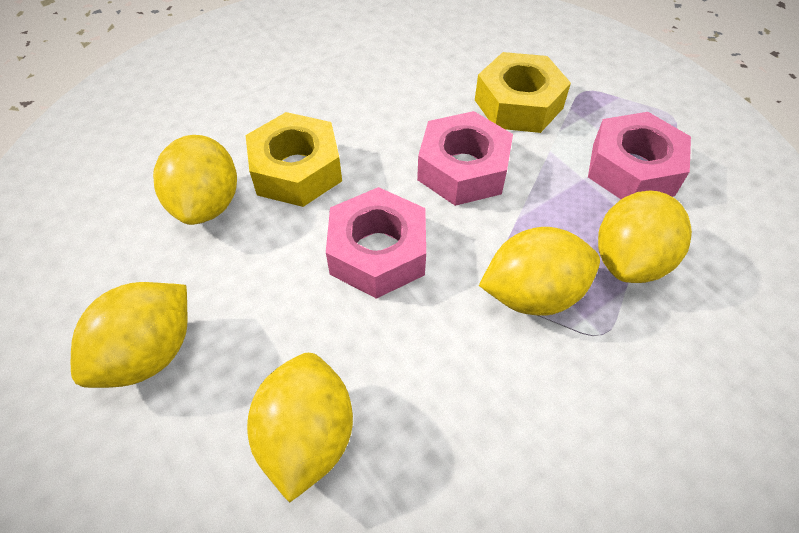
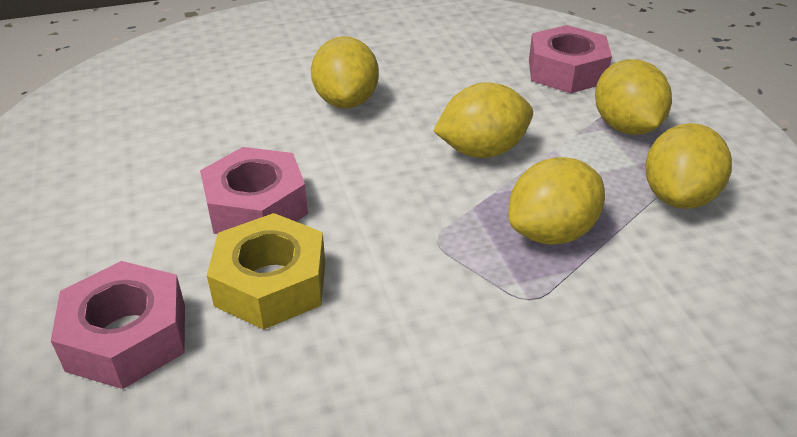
yellow nut: [246,112,342,207] [475,52,571,133] = 2 -> [207,213,325,330] = 1

